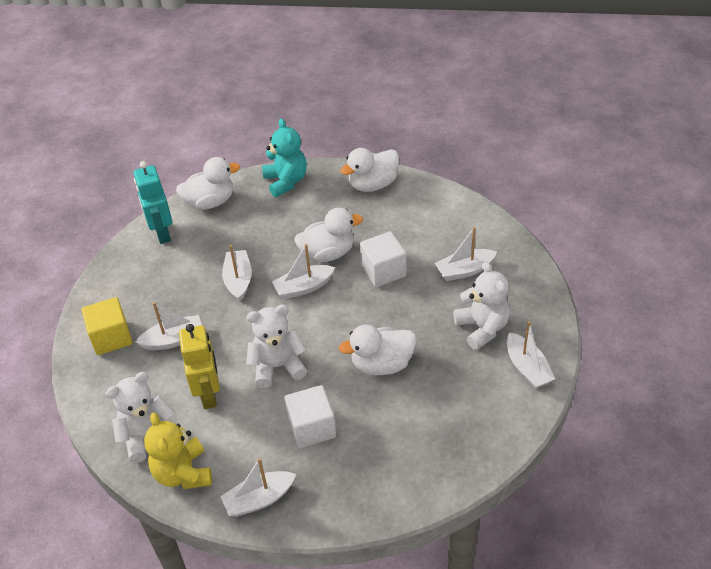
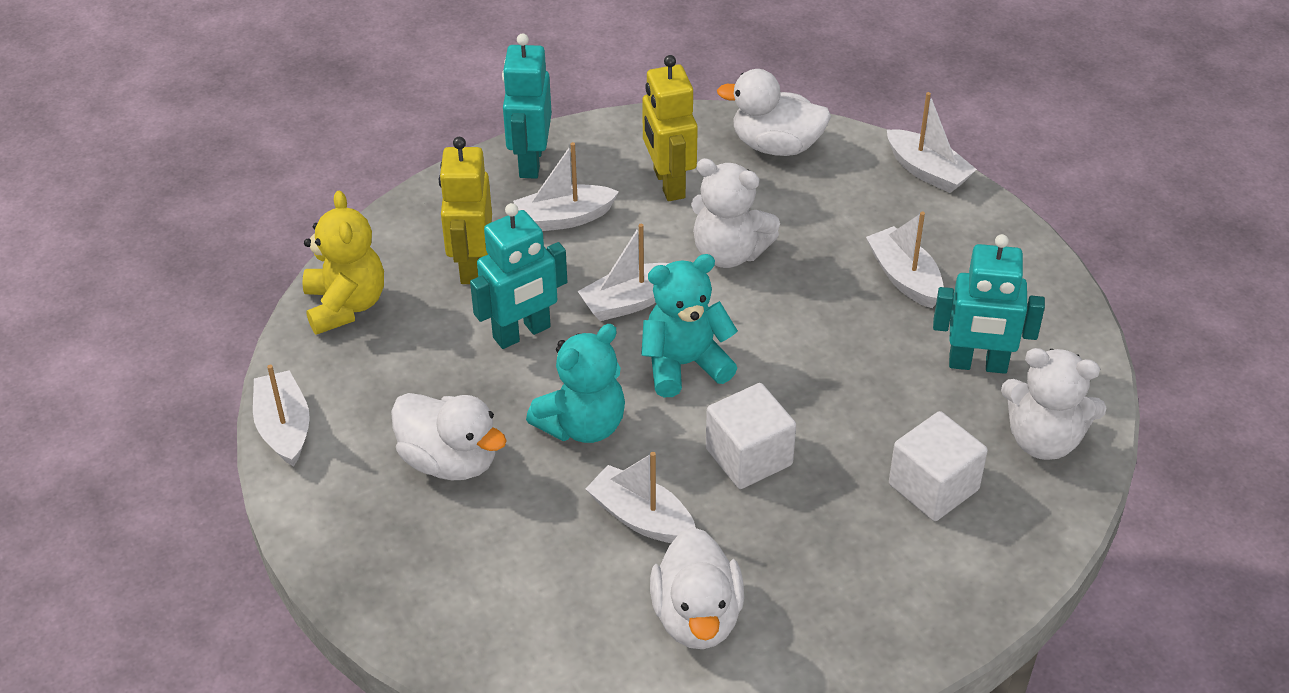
turquoise robot: [134,161,173,244] = 1 -> [470,203,567,349] [502,33,552,179] [933,234,1045,374] = 3
turquoise teddy bear: [262,119,307,197] = 1 -> [526,324,625,443] [641,254,738,397] = 2
white duck: [176,157,240,210] [295,208,363,262] [339,325,417,375] [340,148,399,192] = 4 -> [391,393,507,480] [650,527,744,649] [717,69,831,156] = 3
white teddy bear: [105,372,175,463] [246,304,307,388] [453,261,510,350] = 3 -> [691,158,780,268] [1001,348,1107,460] = 2
yellow cube: [82,297,132,355] = 1 -> none = 0
yellow robot: [179,324,220,409] = 1 -> [439,137,492,284] [642,55,698,201] = 2

